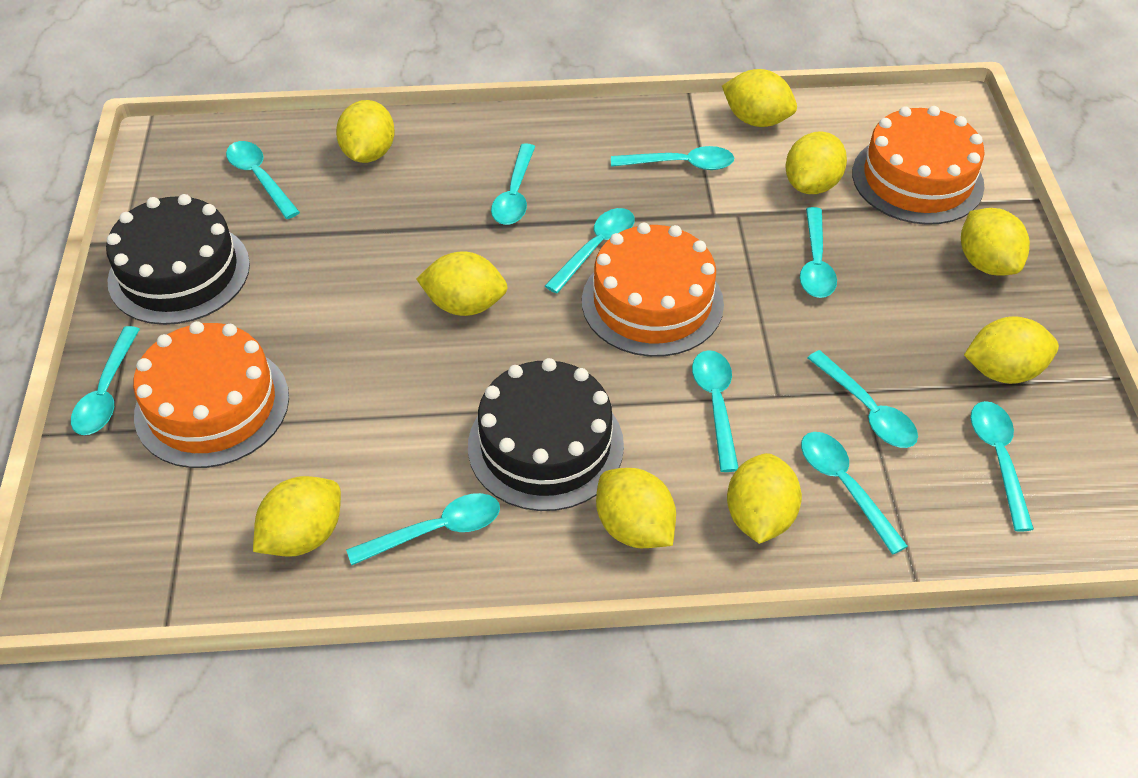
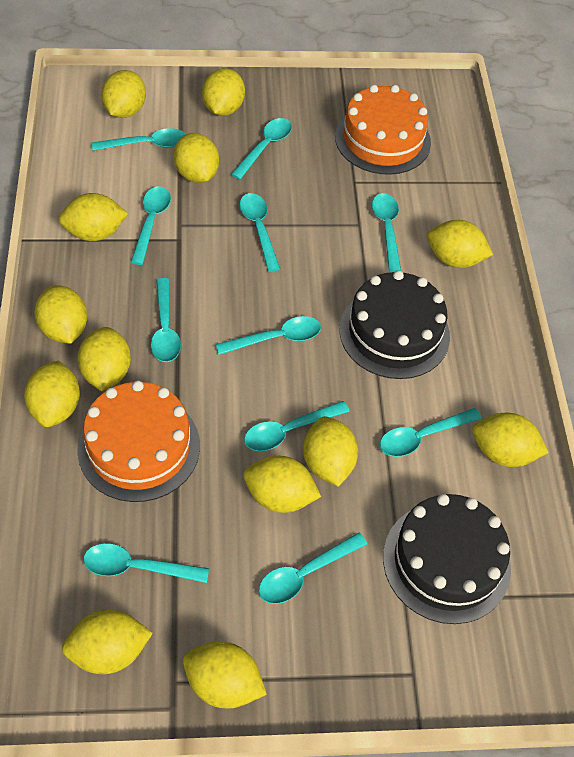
orange cake: [133,321,289,468] [582,223,724,357] [852,106,985,225] = 3 -> [77,380,200,502] [335,85,431,175] = 2
yellow lemon: [253,476,341,557] [336,100,395,163] [416,251,508,316] [596,468,676,548] [722,69,797,127] [727,453,802,544] [786,132,847,194] [961,208,1030,276] [964,316,1059,384] = 9 -> [24,361,80,427] [35,285,87,344] [59,193,128,241] [62,610,153,674] [77,327,131,391] [101,70,146,118] [173,133,219,183] [183,641,267,708] [202,68,245,116] [243,456,321,513] [303,416,358,487] [427,220,493,268] [472,413,549,467] = 13

